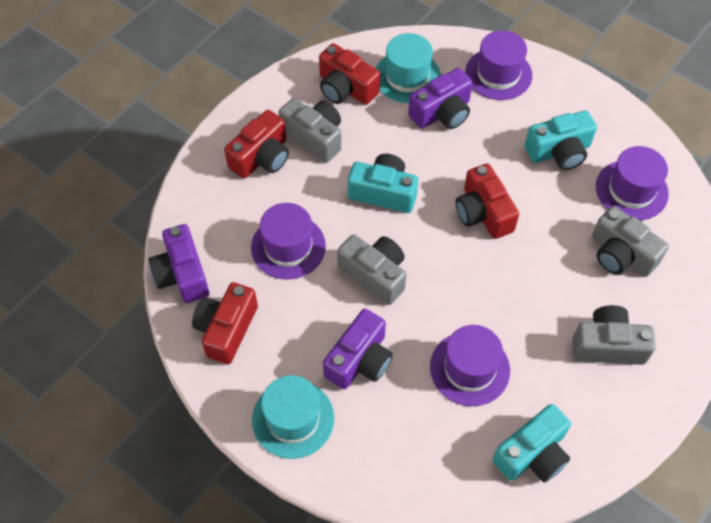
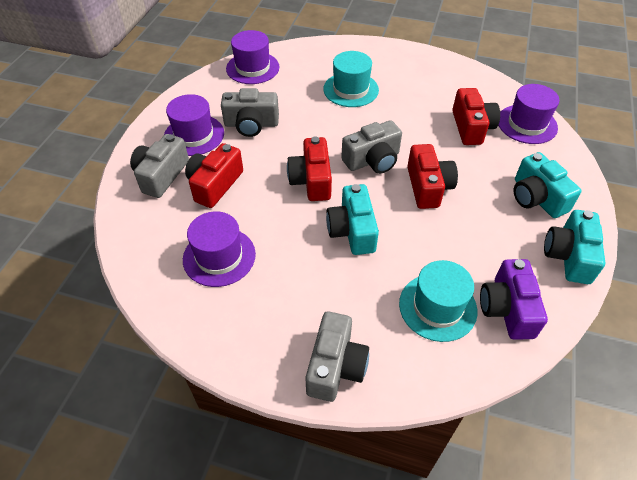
purple camera: [149,224,209,303] [323,309,393,389] [408,68,473,129] = 3 -> [480,259,548,340] = 1

